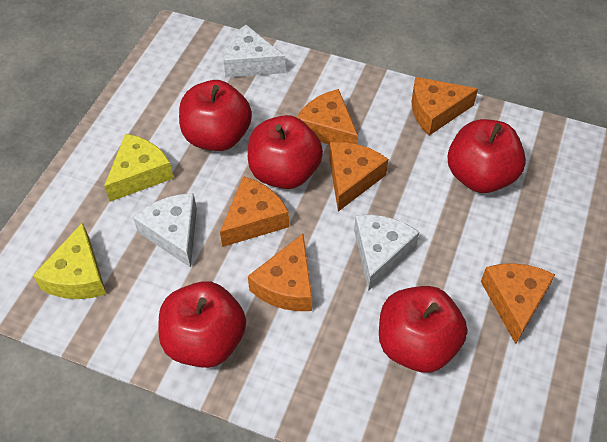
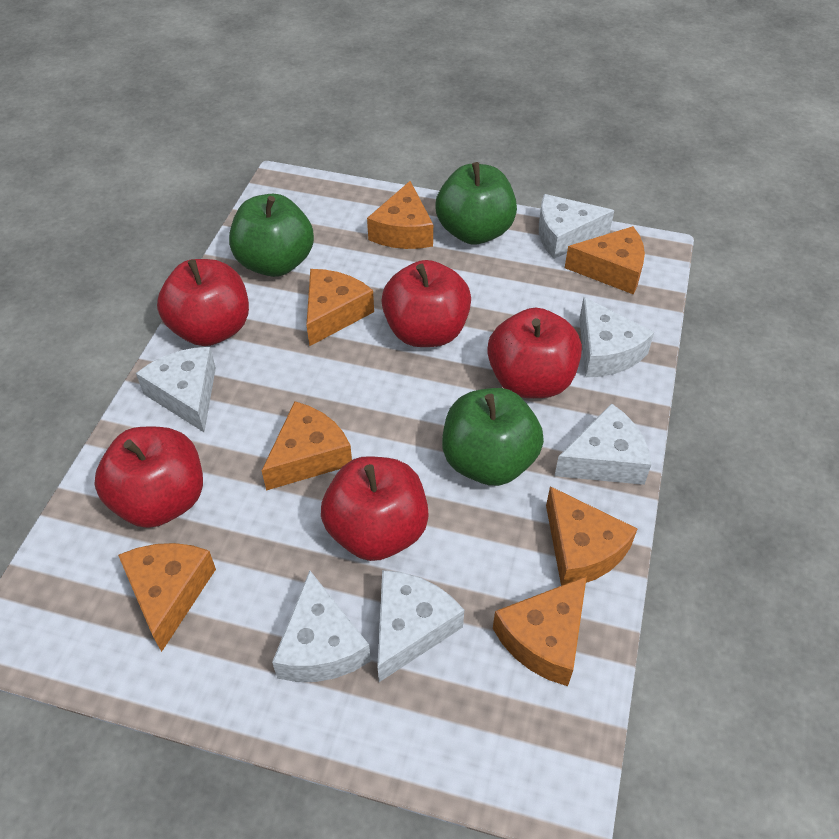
green apple: none = 0 -> [229,194,314,277] [436,162,517,245] [442,388,544,486] = 3
orange cheese: [220,176,289,247] [248,234,312,311] [297,89,358,145] [329,142,388,212] [411,77,478,135] [481,263,555,344] = 6 -> [118,543,216,652] [262,401,352,491] [306,269,374,346] [367,181,433,249] [493,576,587,686] [546,486,637,586] [565,226,645,295] = 7
white cheese: [133,193,197,268] [223,25,286,78] [354,215,419,291] = 3 -> [136,347,216,432] [272,571,371,682] [377,570,464,682] [539,194,614,259] [555,403,651,485] [579,297,654,377] = 6
yellow cheese: [33,222,106,299] [104,134,174,202] = 2 -> none = 0

